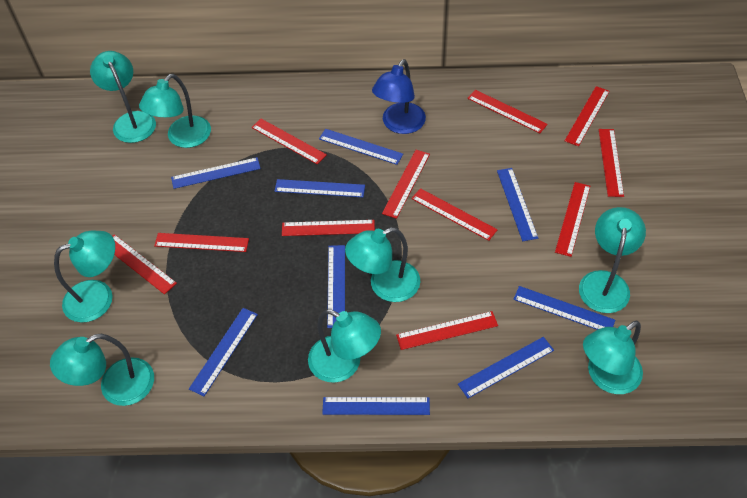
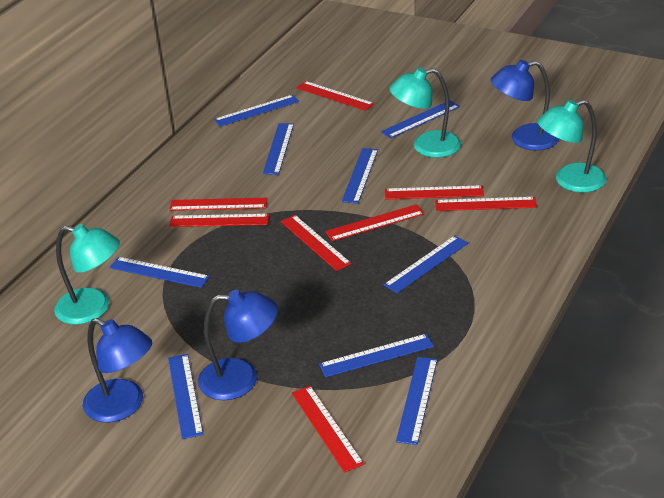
blue lamp: [372,59,426,134] = 1 -> [83,318,152,423] [198,290,278,400] [491,60,559,151] = 3
red ruler: [112,234,177,294] [154,233,249,252] [251,119,327,164] [282,220,375,236] [382,150,430,219] [396,311,498,350] [411,188,498,241] [467,90,548,133] [555,182,590,257] [564,86,610,146] [599,129,624,197] = 11 -> [169,198,268,211] [169,214,269,227] [281,215,352,271] [292,386,364,473] [296,81,374,111] [325,204,424,241] [385,185,484,199] [435,197,537,211] = 8
turquoise lamp: [50,334,154,406] [54,231,115,323] [90,51,156,143] [139,74,211,148] [308,309,381,383] [345,227,420,302] [579,207,646,313] [583,320,643,394] = 8 -> [54,224,120,325] [389,68,461,158] [537,99,607,193] = 3

